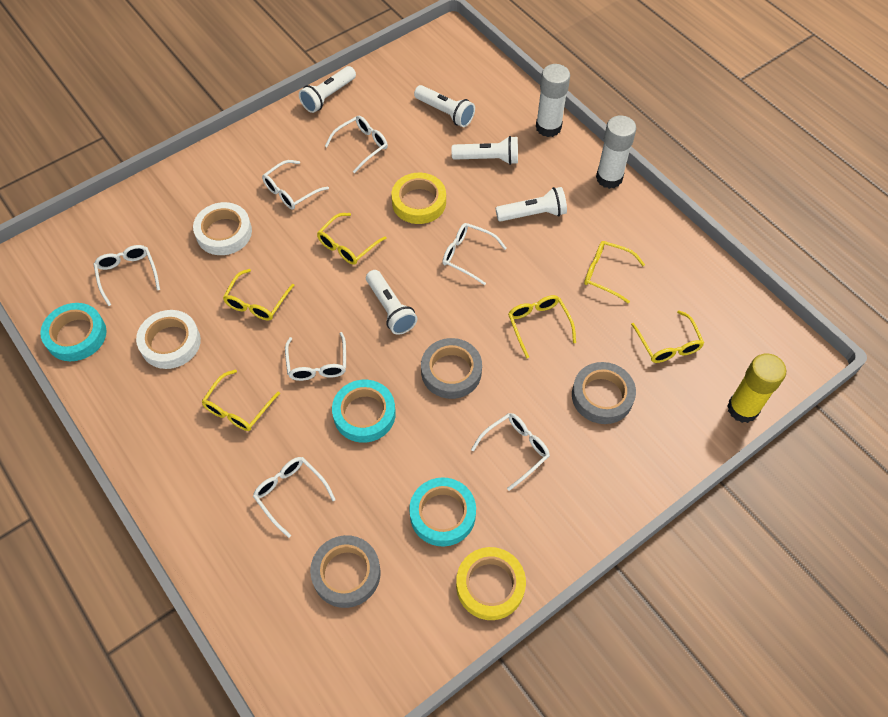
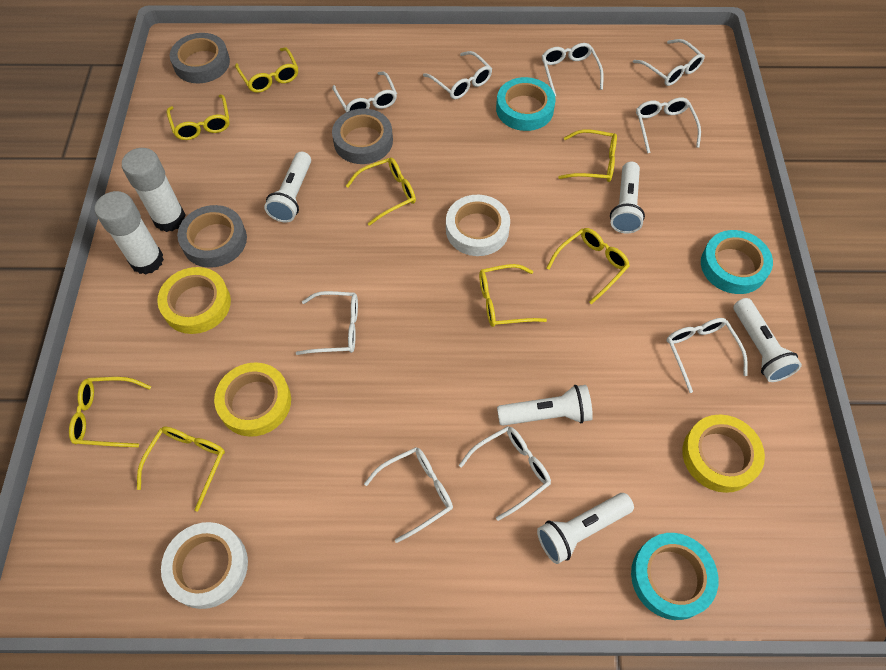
white glasses: [94,245,160,306] [253,457,336,538] [262,160,329,209] [285,332,346,381] [325,116,388,173] [443,223,507,285] [471,413,550,491] = 7 -> [296,291,358,355] [332,72,397,112] [364,447,453,543] [423,51,492,99] [459,426,551,521] [542,43,604,97] [633,39,705,86] [636,98,701,153] [667,318,748,393] = 9
yellow glasses: [201,369,280,431] [223,269,295,320] [317,213,387,265] [508,295,576,359] [584,241,645,304] [631,310,704,363] = 6 -> [69,377,151,447] [137,426,225,512] [167,94,230,140] [235,47,298,93] [346,158,416,226] [479,264,547,327] [547,228,630,304] [558,129,617,182] = 8
yellow glue stick: [727,354,786,423] = 1 -> none = 0
yellow tape: [391,173,446,224] [456,547,526,620] = 2 -> [157,267,231,334] [214,362,291,437] [682,415,765,493] = 3

